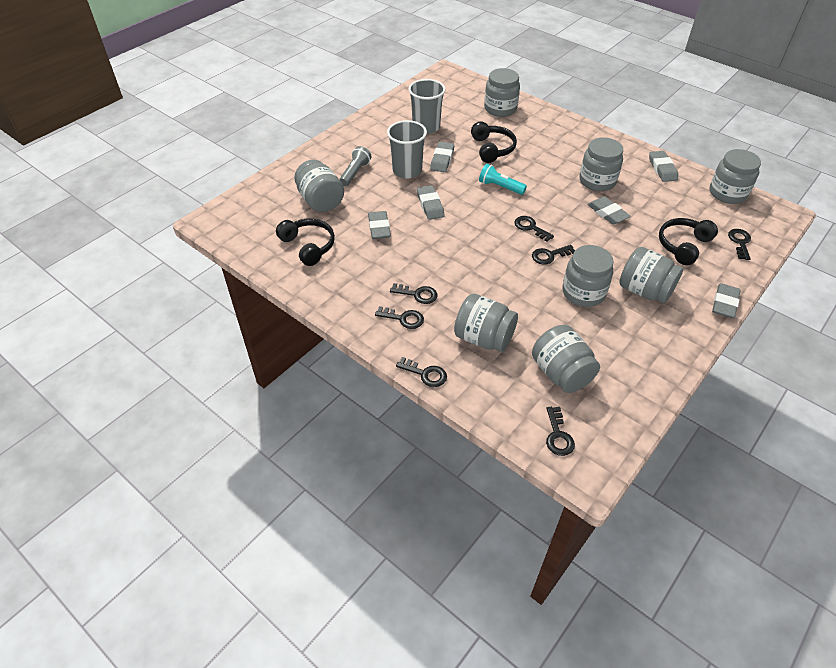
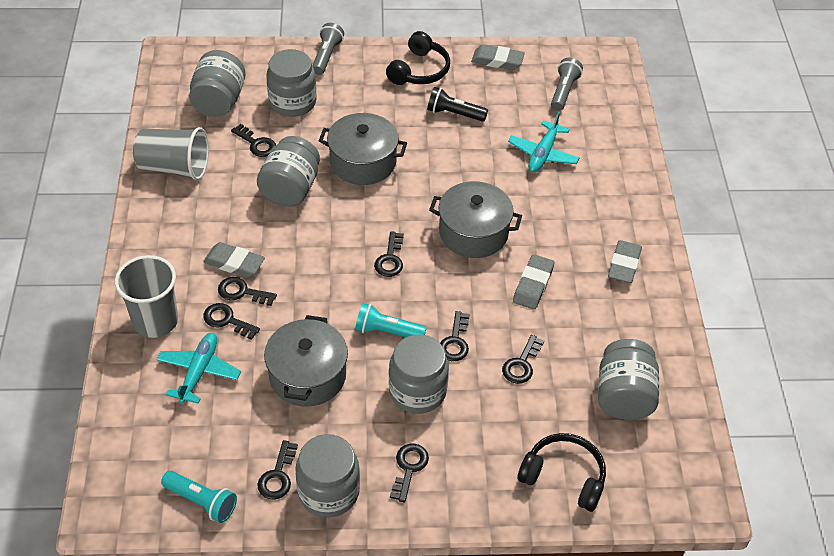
black flashlight: none = 0 -> [427,87,488,122] = 1
black headphones: [276,219,335,266] [471,121,517,163] [659,218,718,265] = 3 -> [386,31,450,85] [518,433,606,512] = 2
black key: [375,306,424,329] [390,283,437,304] [396,357,447,387] [515,216,554,242] [532,245,575,265] [546,407,575,456] [728,229,751,260] = 7 -> [203,303,260,340] [218,277,277,306] [231,124,276,157] [257,440,298,499] [374,231,404,277] [390,443,429,502] [440,311,470,361] [502,335,544,384] = 8
grey eraser: [368,211,391,239] [417,185,445,220] [430,142,454,172] [587,196,631,224] [649,151,678,182] [712,283,741,318] = 6 -> [203,242,265,278] [471,44,525,70] [513,254,554,310] [608,240,642,283] = 4
grey flashlight: [339,146,371,186] = 1 -> [312,23,344,75] [551,58,583,111] = 2
grey jar: [294,160,344,212] [454,294,518,352] [484,68,520,117] [532,325,600,393] [562,245,614,307] [580,137,623,191] [619,247,683,303] [710,149,761,204] = 8 -> [189,50,245,117] [257,136,320,207] [266,49,317,117] [295,434,360,518] [389,335,449,414] [598,339,659,420] = 6
grey pot: none = 0 -> [264,315,348,407] [319,113,407,185] [429,181,522,258] = 3
turquoise flashlight: [479,164,527,195] = 1 -> [161,471,237,523] [355,303,427,337] = 2
turquoise plane: none = 0 -> [157,333,241,404] [508,112,579,172] = 2

